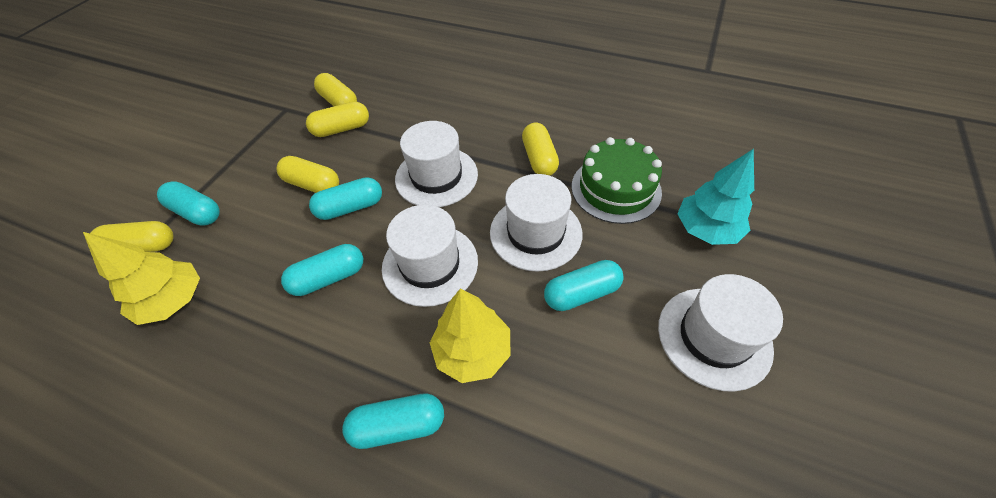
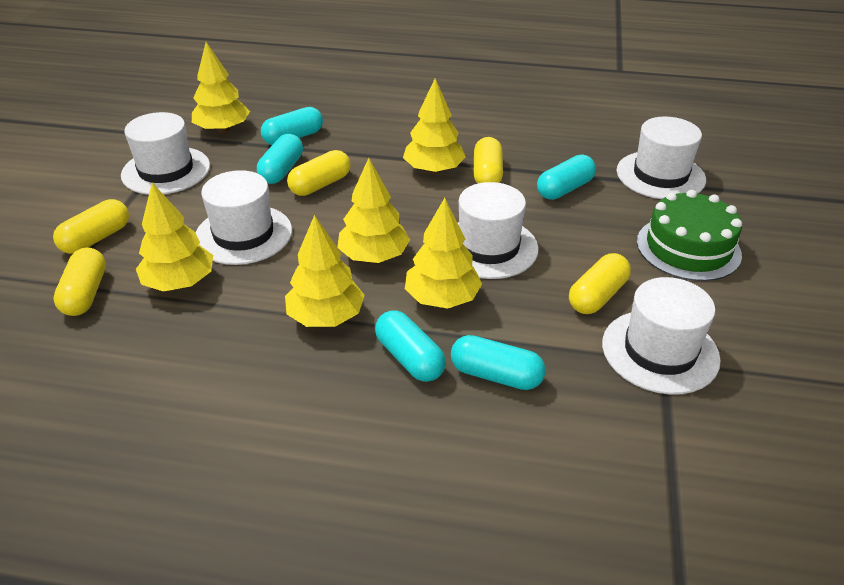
turquoise tree: [678,149,754,245] = 1 -> none = 0
white hat: [382,205,478,307] [395,121,478,207] [490,174,582,272] [658,274,783,392] = 4 -> [121,112,210,195] [195,170,292,265] [458,182,539,279] [602,277,721,395] [616,117,706,199] = 5
yellow tree: [83,232,200,325] [430,288,511,383] = 2 -> [136,183,213,292] [192,42,250,133] [285,215,365,327] [337,158,410,263] [403,78,466,174] [405,198,482,308] = 6

